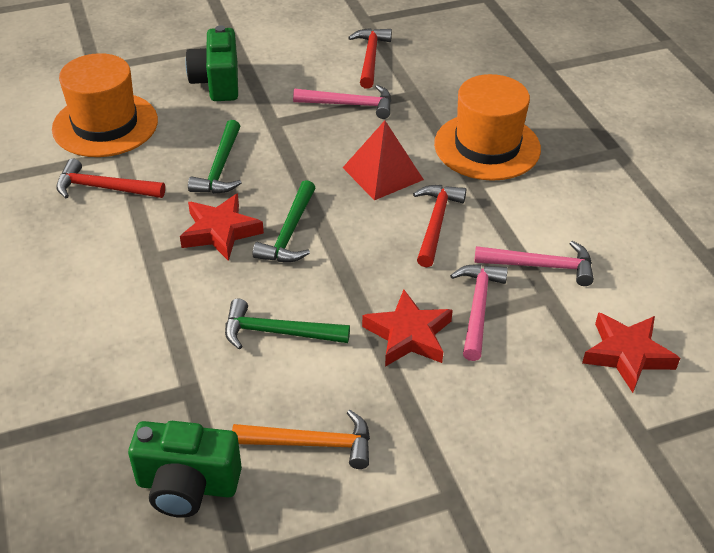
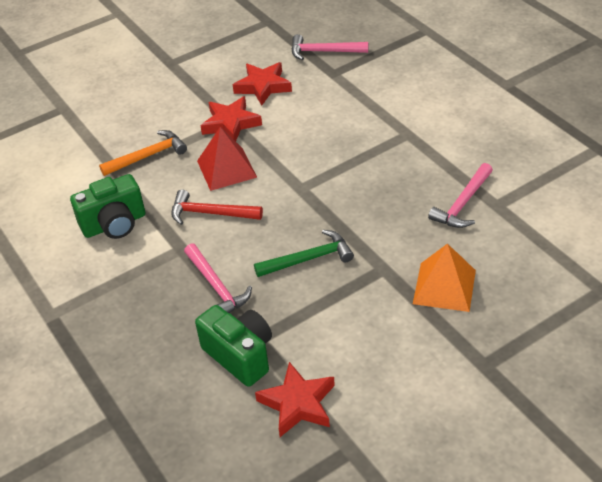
green hammer: [188,120,241,194] [225,299,350,349] [252,180,316,262] = 3 -> [254,230,354,277] = 1
orange hat: [52,53,158,157] [434,74,541,181] = 2 -> none = 0
orange pyramid: none = 0 -> [413,243,476,312] = 1
red hammer: [56,158,165,198] [348,28,392,89] [413,185,466,267] = 3 -> [171,189,263,225] = 1

